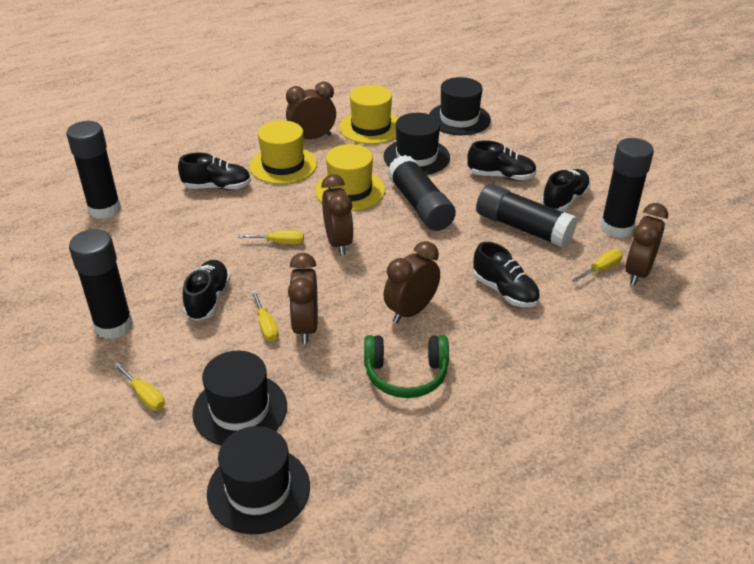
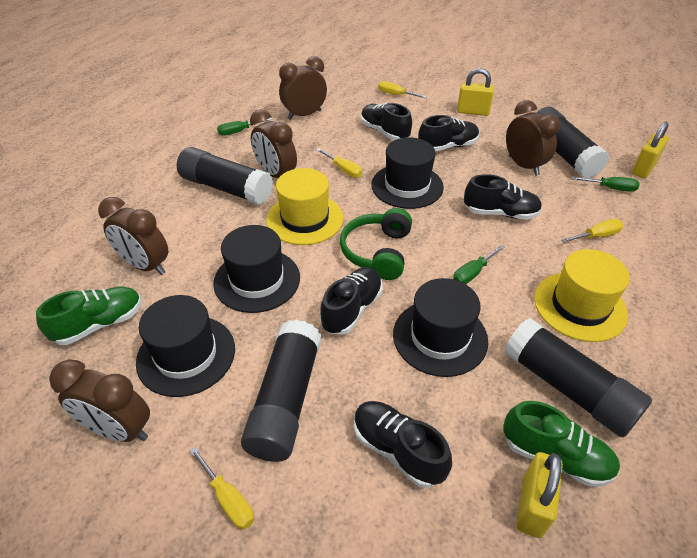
black glue stick: [66,121,121,219] [69,229,133,339] [387,155,456,231] [476,184,577,248] [600,138,654,238] = 5 -> [177,147,273,205] [241,320,321,462] [504,318,652,437] [536,107,609,178] = 4
green screwdriver: none = 0 -> [217,118,272,136] [453,245,505,284] [572,176,640,192] = 3
green shoe: none = 0 -> [36,286,142,345] [503,401,620,487] = 2
yellow hat: [249,120,317,184] [315,144,385,211] [339,85,398,144] = 3 -> [266,168,343,245] [534,249,630,342] = 2
yellow padlock: none = 0 -> [457,68,494,116] [516,452,563,538] [632,122,669,178] = 3

